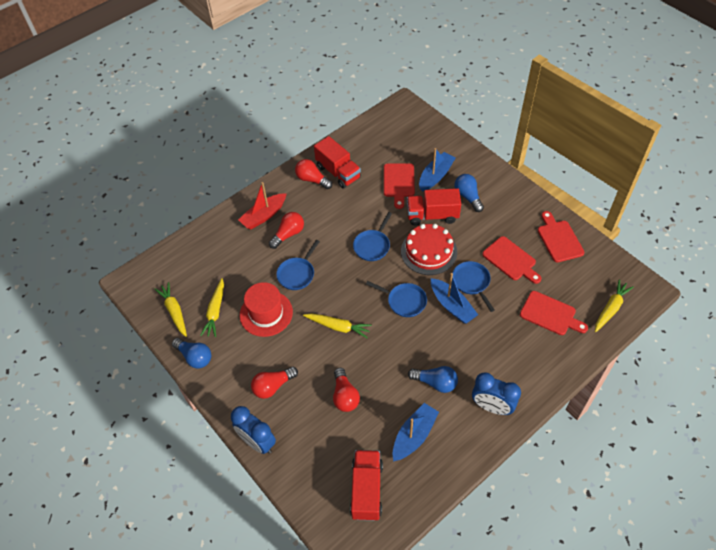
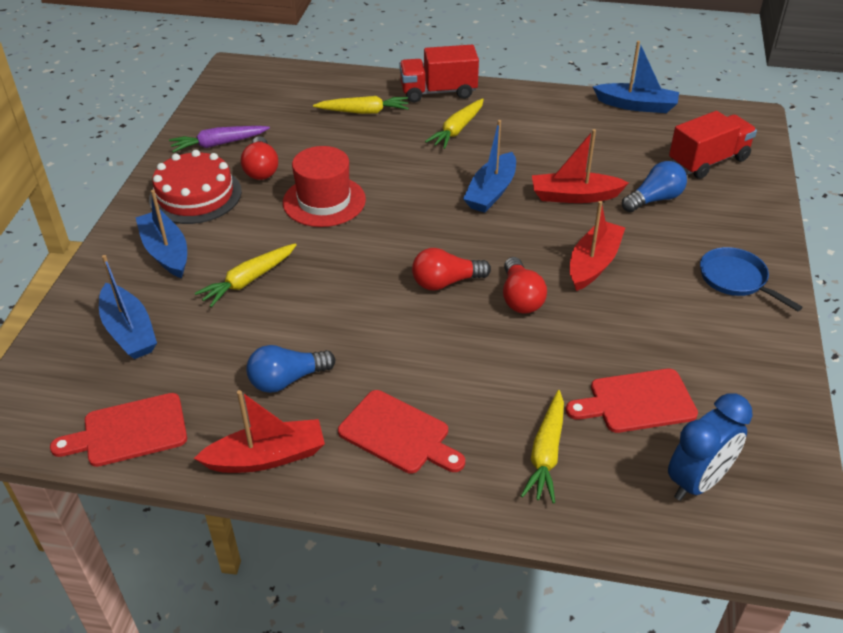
blue boat: [393,403,439,462] [419,148,456,192] [431,273,478,324] = 3 -> [99,255,157,359] [135,190,187,278] [463,120,516,213] [593,41,679,113] = 4
blue clock: [231,406,276,454] [472,373,521,415] = 2 -> [668,393,753,501] = 1
blue light bulb: [172,338,211,369] [408,366,458,393] [454,174,484,212] = 3 -> [246,345,335,393] [622,161,687,212] = 2
blue pan: [276,240,320,290] [353,212,392,261] [366,281,427,317] [452,261,495,312] = 4 -> [700,247,803,311] = 1
purple carrot: none = 0 -> [169,126,270,153] = 1
red boat: [238,182,287,229] = 1 -> [194,390,325,473] [532,129,629,203] [570,201,625,291] = 3
red cutting board: [384,163,415,209] [482,236,541,284] [520,291,588,335] [538,211,584,262] = 4 -> [50,393,187,467] [338,390,465,473] [566,369,698,433] = 3
red light bulb: [251,367,298,399] [269,212,304,249] [295,159,332,189] [333,368,360,412] = 4 -> [241,136,278,180] [412,248,491,290] [503,257,547,313] = 3
red truck: [314,136,361,189] [350,450,383,521] [407,188,461,225] = 3 -> [399,45,479,102] [669,111,757,179] = 2

